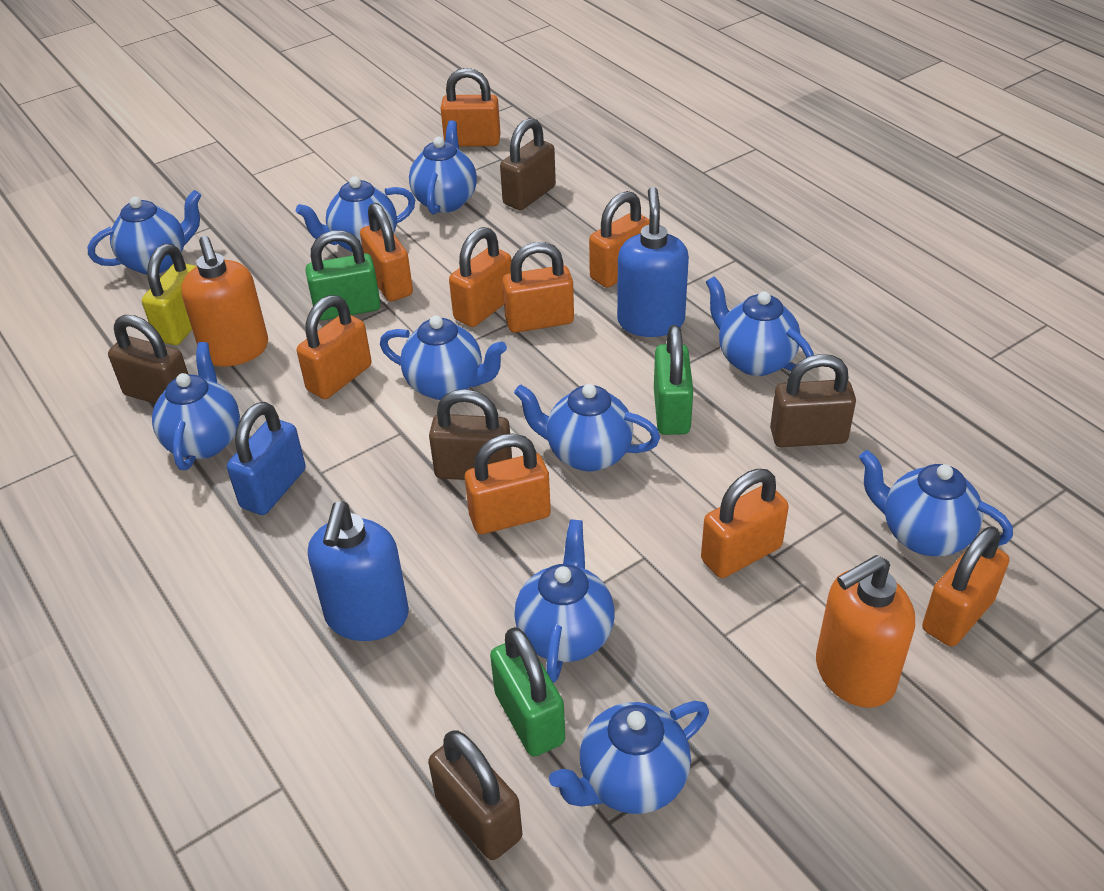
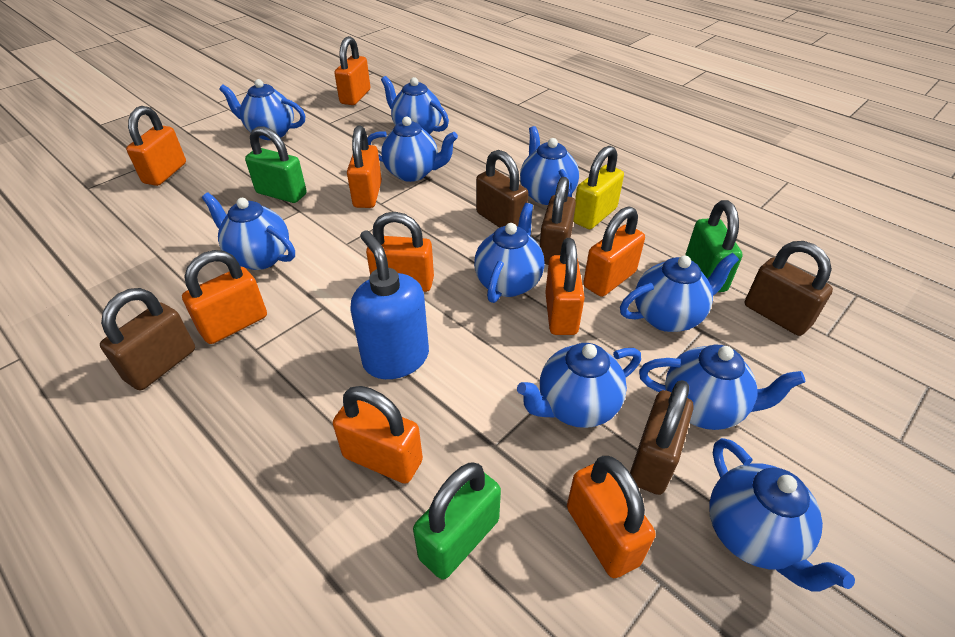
blue padlock: [227,402,306,515] = 1 -> none = 0
blue soap dispenser: [308,502,409,641] [617,187,689,337] = 2 -> [350,230,429,379] = 1
orange soap dispenser: [181,236,268,366] [816,555,915,708] = 2 -> none = 0

